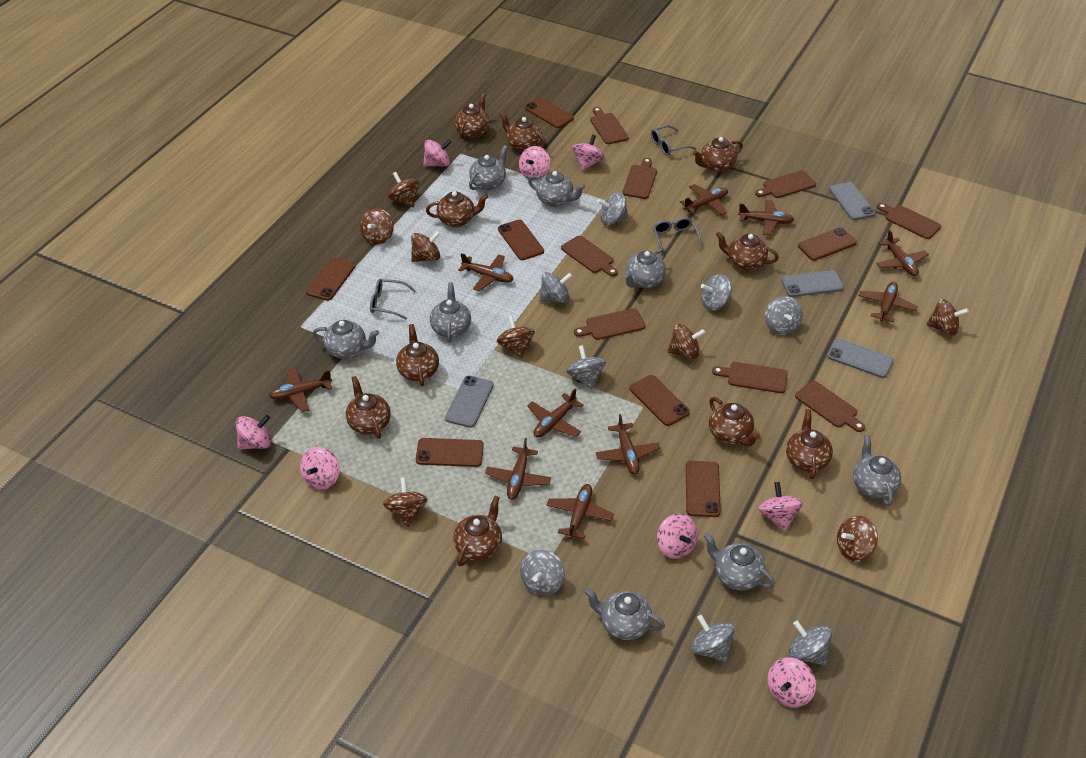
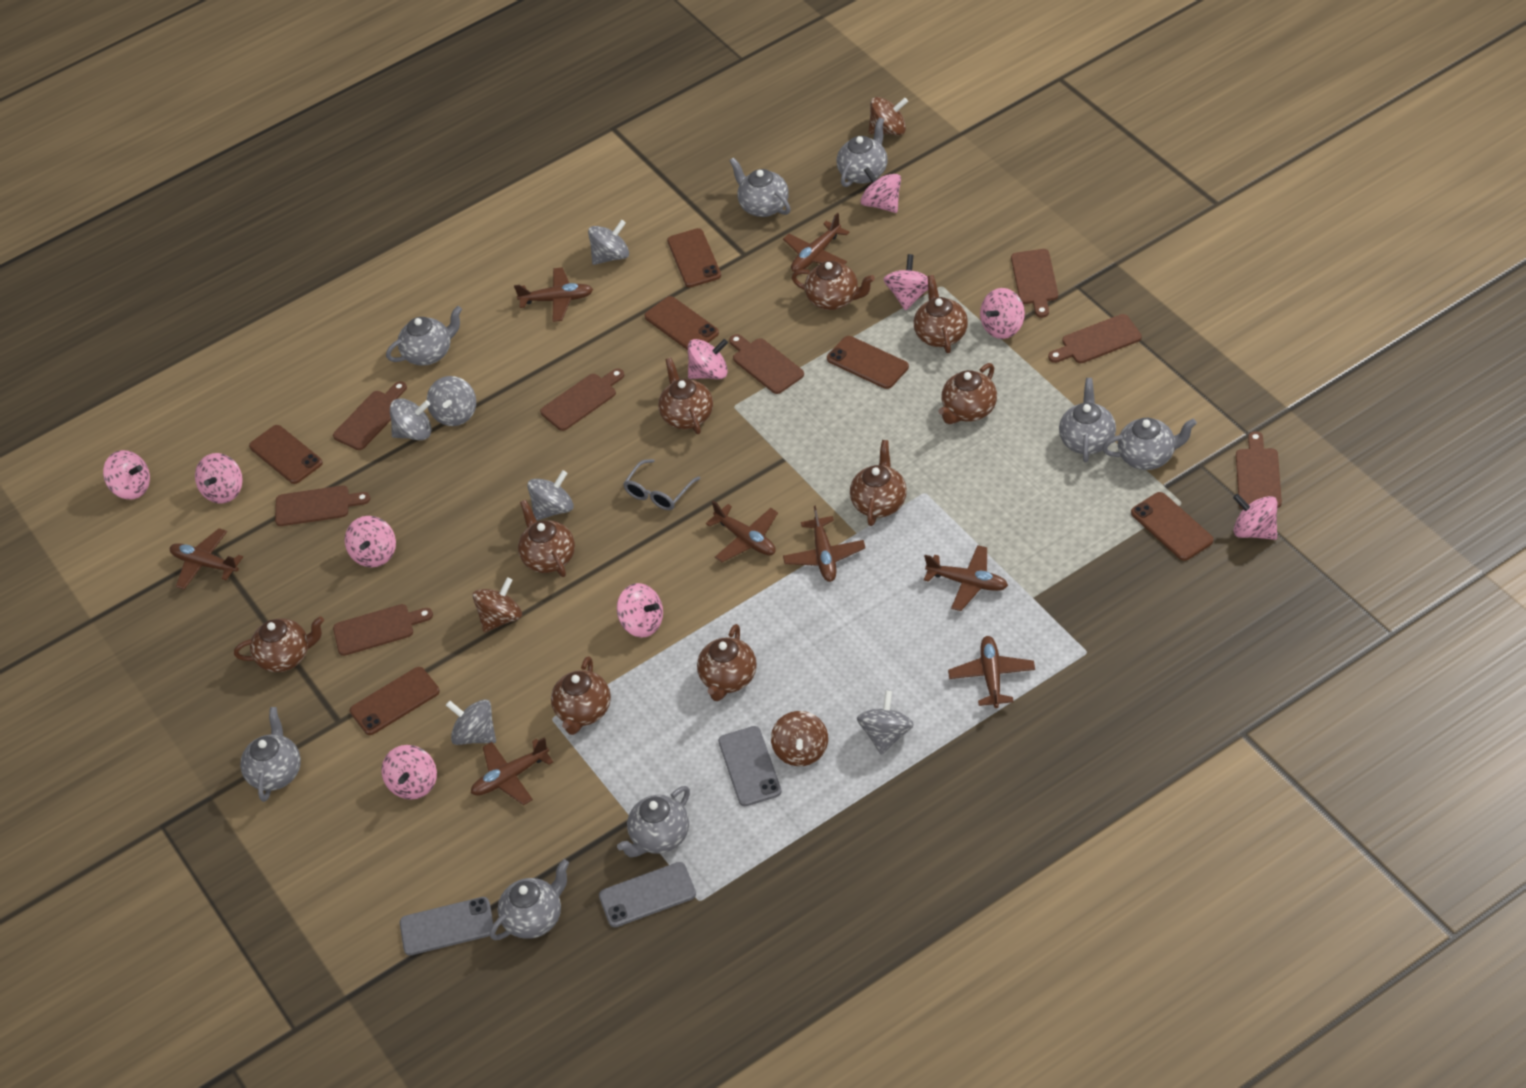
brown phone: [306,257,355,301] [416,438,484,467] [498,220,544,260] [524,97,574,128] [630,375,690,426] [686,461,721,517] [798,227,857,261] = 7 -> [249,425,323,484] [350,667,440,735] [644,296,719,350] [667,228,721,287] [827,336,909,389] [1131,492,1213,561] = 6
brown plane: [269,367,332,412] [458,253,514,291] [485,438,551,500] [527,388,584,437] [546,484,614,539] [596,414,660,474] [680,184,728,215] [738,200,794,235] [859,282,918,322] [876,230,929,276] = 10 -> [170,528,243,590] [471,737,553,805] [514,267,593,322] [706,501,778,562] [783,213,850,272] [783,506,865,582] [924,545,1008,611] [948,636,1035,708] = 8
brown spinning top: [360,208,394,245] [383,477,428,527] [388,172,419,207] [411,231,441,262] [497,315,535,358] [668,324,705,359] [837,516,878,561] [927,299,969,336] = 8 -> [472,577,522,632] [771,711,828,766] [868,97,908,135] = 3
brown teapot: [346,376,391,439] [396,324,439,386] [426,191,488,227] [453,496,502,566] [455,94,490,139] [500,111,547,152] [693,137,743,172] [709,397,760,447] [716,232,779,271] [786,409,833,479] = 10 -> [234,616,324,672] [518,500,575,577] [551,656,611,735] [658,358,713,434] [697,624,757,701] [792,261,875,310] [850,440,907,526] [914,275,968,353] [938,363,997,424] = 9
grey glasses: [370,279,416,320] [651,125,696,156] [653,217,701,250] = 3 -> [623,459,700,510] = 1
grey phone: [445,375,494,428] [781,270,844,297] [827,338,894,378] [829,182,875,220] = 4 -> [400,897,493,955] [599,862,696,927] [718,726,782,806] = 3
grey spinning top: [520,550,565,595] [539,272,572,303] [566,345,606,390] [597,192,628,225] [691,615,734,662] [701,274,732,311] [765,296,803,335] [789,621,832,666] = 8 -> [390,398,431,440] [427,376,476,426] [446,699,496,745] [527,470,574,521] [588,220,629,265] [857,691,914,755] = 6
pink spinning top: [236,415,271,450] [300,447,340,490] [423,139,451,167] [519,146,550,180] [572,134,605,171] [657,514,698,559] [758,482,803,532] [767,657,816,708] = 8 -> [103,450,150,500] [195,453,243,504] [345,516,396,567] [381,745,437,800] [617,583,663,637] [688,339,728,379] [860,167,901,213] [883,254,928,310] [980,288,1025,339] [1233,494,1278,540] = 10

